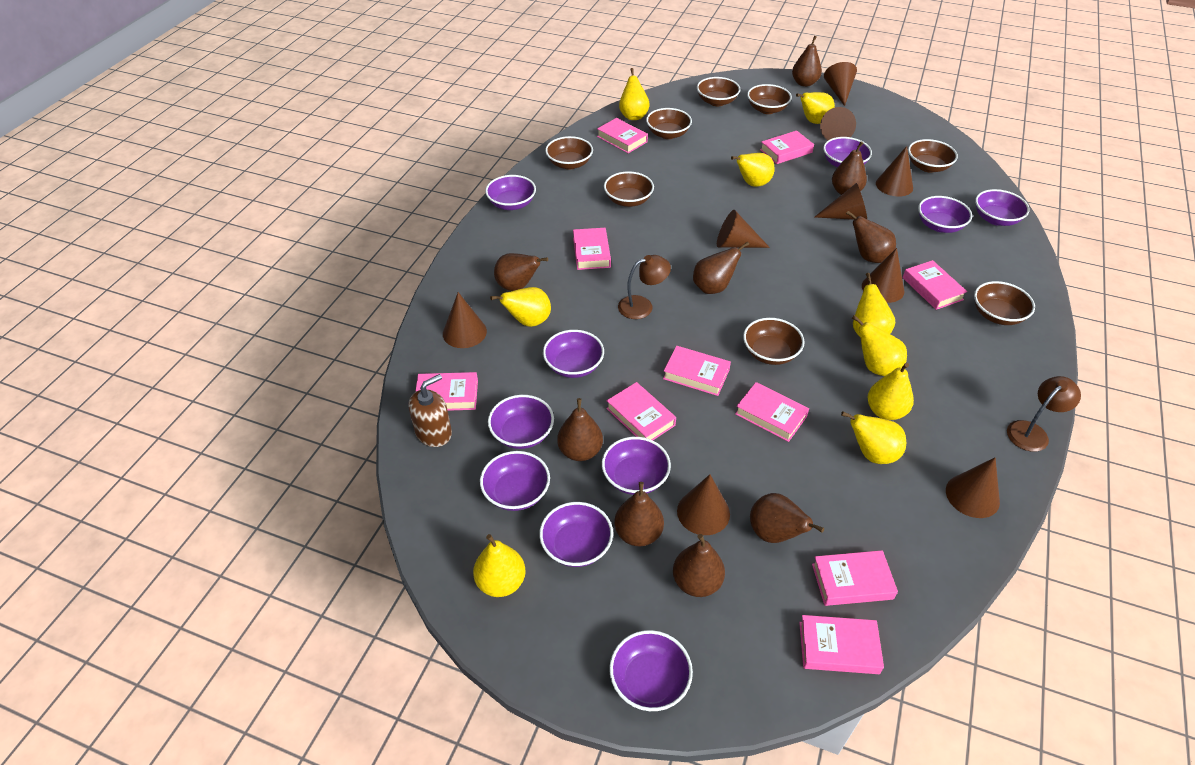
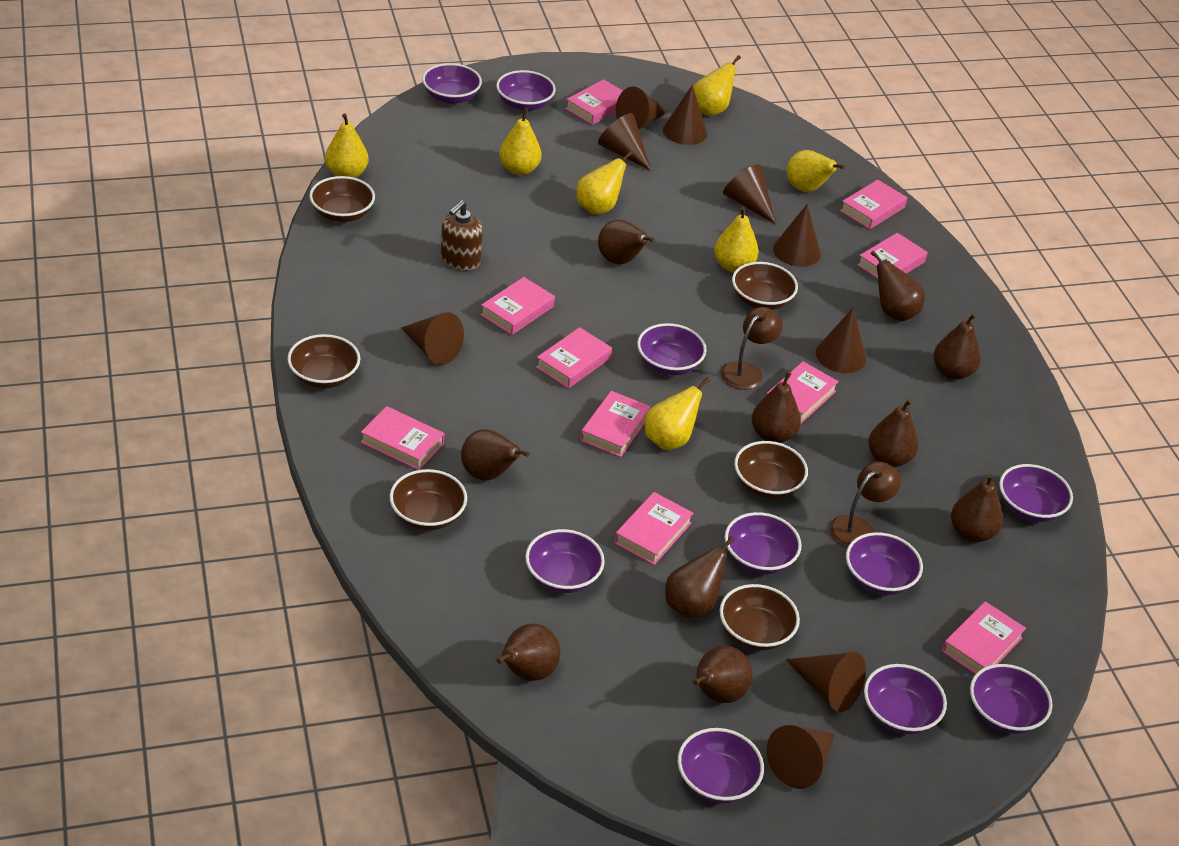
brown bowl: [545,136,593,169] [604,171,654,207] [646,108,692,139] [697,77,741,106] [743,318,805,365] [747,84,792,114] [908,139,958,173] [974,281,1035,325] = 8 -> [287,334,360,388] [309,176,375,222] [390,469,467,530] [720,584,800,650] [732,262,798,310] [734,441,808,499] = 6
brown pear: [494,253,548,291] [557,398,603,461] [614,482,664,546] [673,534,725,597] [693,241,749,294] [750,493,824,543] [792,36,822,87] [832,142,867,195] [846,211,896,263] = 9 -> [461,429,530,481] [496,623,560,681] [598,220,655,265] [665,536,735,618] [693,646,752,703] [752,372,801,443] [868,399,918,467] [870,250,925,321] [933,313,981,380] [951,473,1003,542] = 10
yellow pear: [473,534,526,597] [490,287,551,327] [619,68,650,120] [731,153,775,187] [796,92,835,124] [841,411,906,464] [852,315,907,376] [853,273,896,338] [867,363,914,420] = 9 -> [325,113,369,178] [499,108,542,175] [576,151,633,214] [645,377,710,450] [693,55,741,116] [714,206,759,272] [787,150,845,192] = 7

